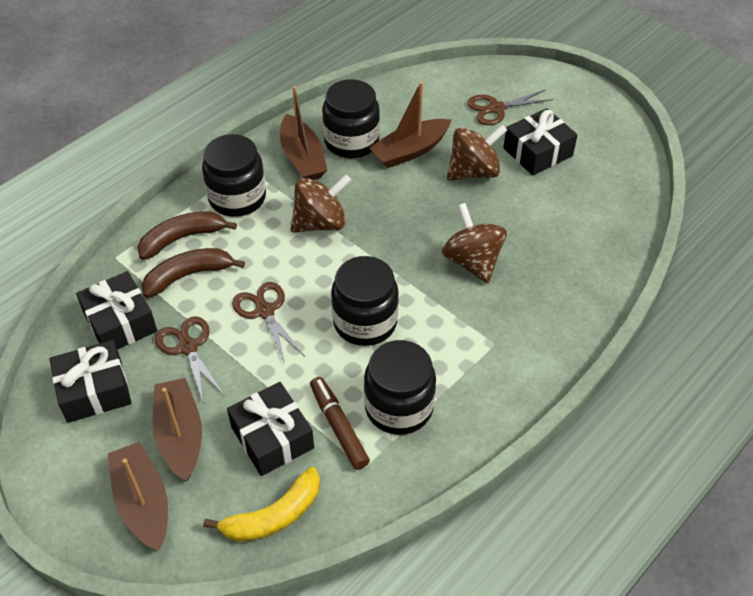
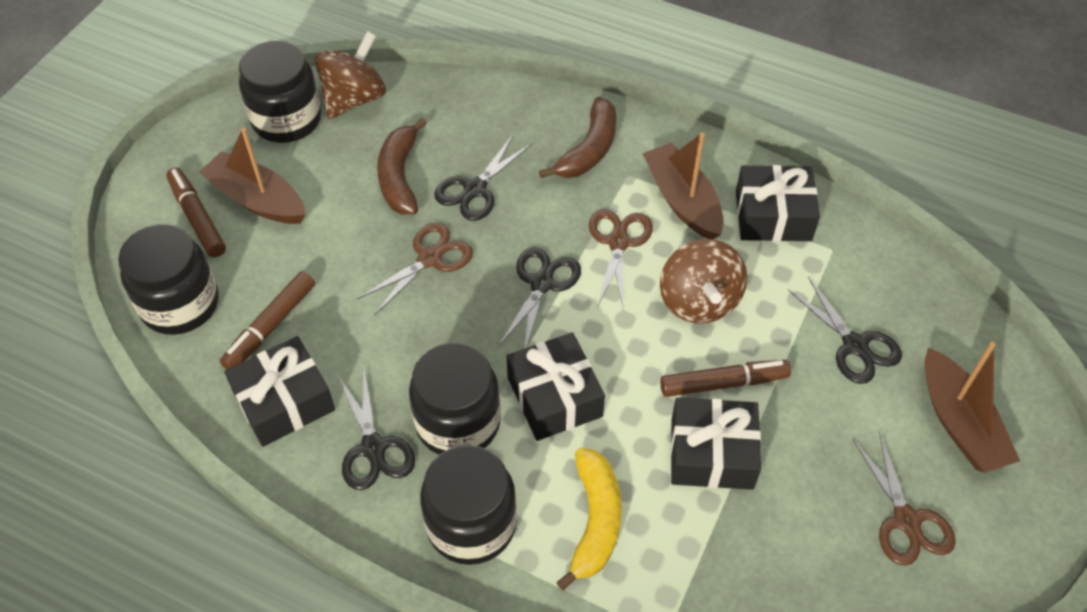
black scissors: none = 0 -> [337,369,415,490] [435,135,532,221] [499,247,581,348] [788,277,902,384] = 4
brown boat: [108,442,168,551] [153,378,202,481] [280,86,328,180] [369,82,451,168] = 4 -> [199,128,306,224] [642,132,724,239] [925,342,1020,473] = 3
brown marker: [310,377,370,470] = 1 -> [166,168,226,257] [220,271,315,370] [660,360,791,397] = 3
brown spinning top: [290,174,351,233] [442,203,507,283] [447,124,507,181] = 3 -> [315,31,386,119] [660,239,747,323] = 2

